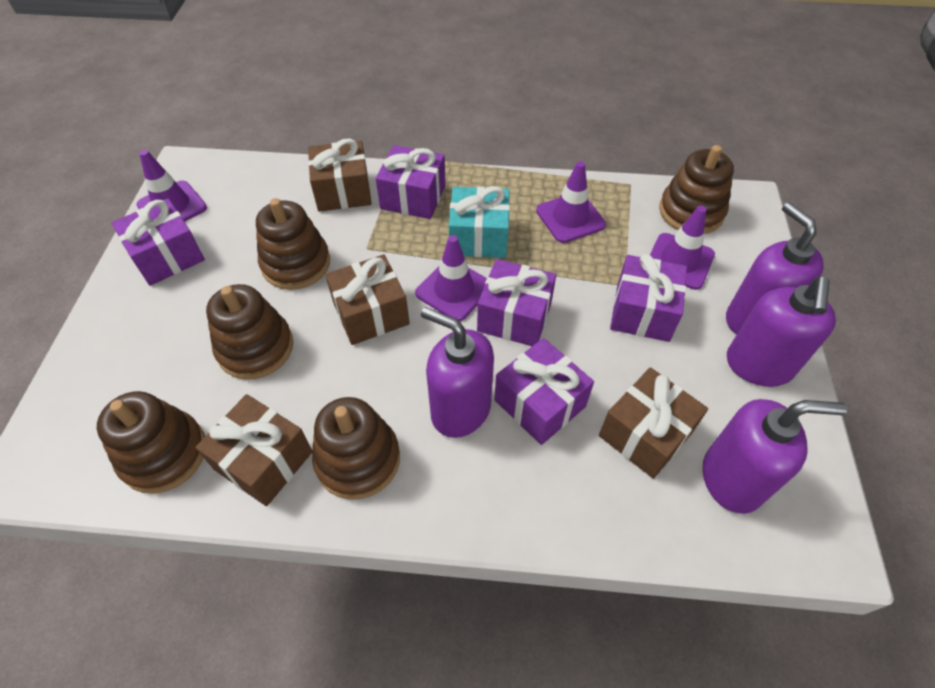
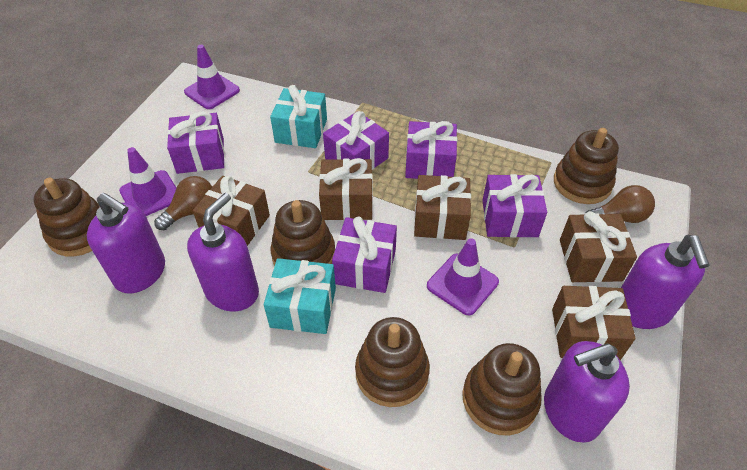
brown gift: [195,394,312,506] [308,139,372,212] [325,254,410,345] [599,367,708,479] = 4 -> [193,176,270,246] [319,158,373,220] [414,175,471,240] [552,286,636,360] [560,211,637,282] = 5
brown light bulb: none = 0 -> [154,176,212,230] [585,185,655,223] = 2
purple traffic cone: [136,150,207,222] [415,235,487,321] [536,161,606,243] [650,206,715,290] = 4 -> [119,147,176,216] [184,45,240,109] [427,238,499,315] = 3
turquoise gift: [449,186,510,258] = 1 -> [264,258,336,334] [270,85,327,148] = 2

